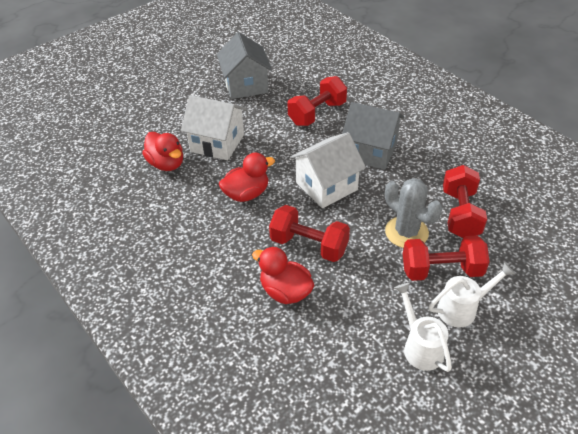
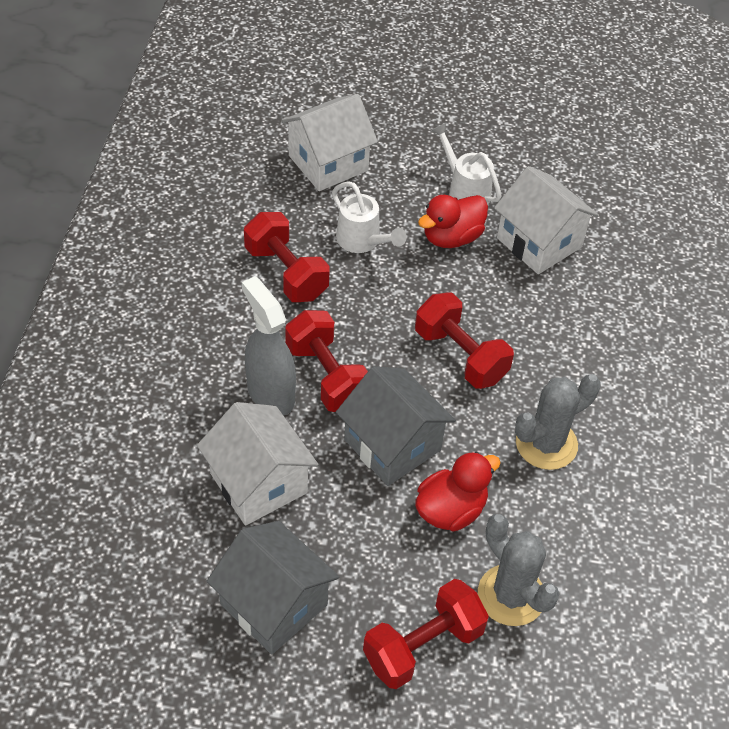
grey cactus: [385,178,442,248] = 1 -> [478,514,560,626] [515,374,601,470] = 2
grey spray bottle: none = 0 -> [242,276,296,416] = 1
red duck: [142,132,183,171] [219,153,275,202] [252,247,314,304] = 3 -> [415,452,501,531] [418,195,488,248] = 2
white house: [181,95,246,160] [290,132,366,208] = 2 -> [197,402,318,526] [281,94,378,191] [494,166,599,274] = 3

